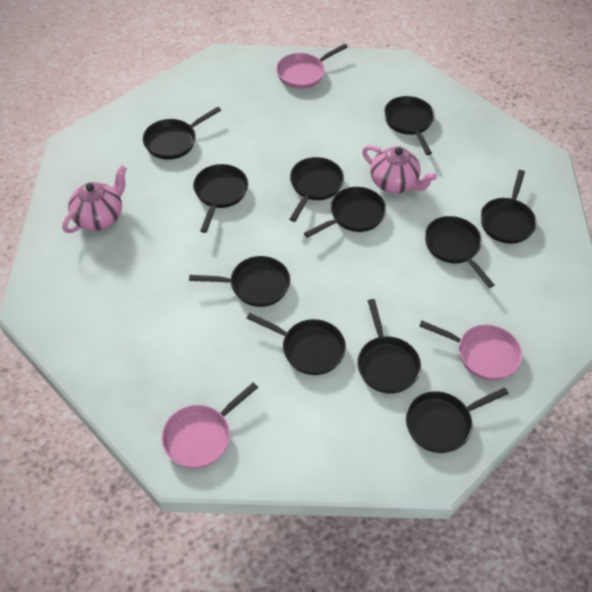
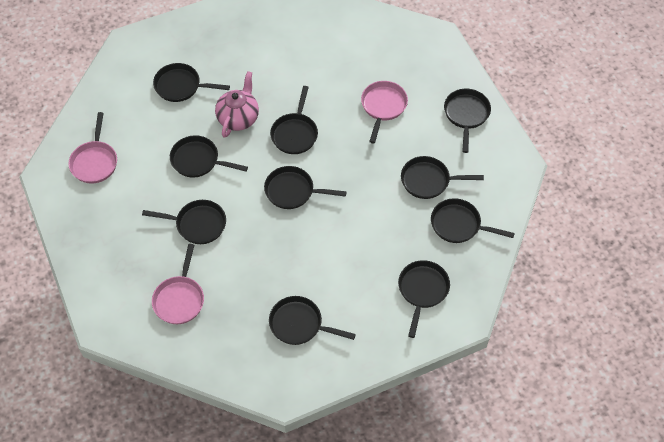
black pan: [143,107,221,160] [189,256,290,307] [193,164,248,233] [247,313,346,375] [290,157,344,222] [304,187,386,238] [357,299,421,394] [384,96,435,155] [406,387,509,453] [425,216,494,288] [480,170,537,244] = 11 -> [142,200,226,244] [153,63,230,102] [170,135,248,178] [264,166,347,209] [269,296,356,345] [270,86,318,154] [398,260,450,338] [401,156,484,199] [431,198,515,243] [444,89,491,153] = 10
pink teapot: [62,165,127,233] [362,145,437,193] = 2 -> [215,71,259,138] = 1

